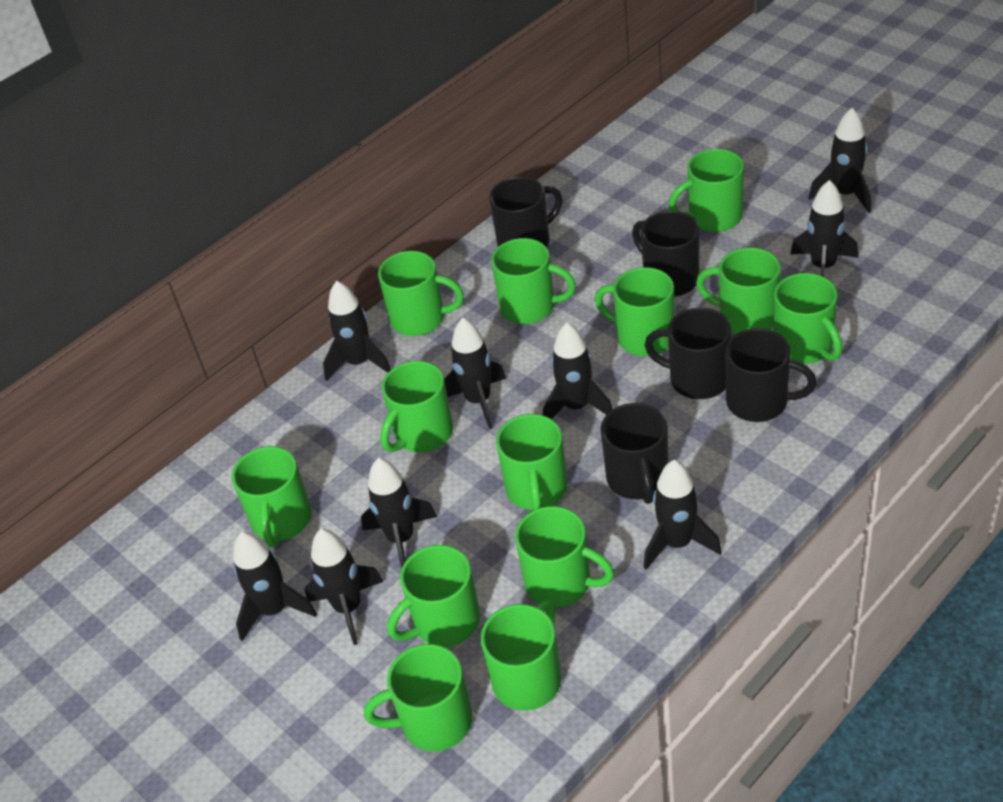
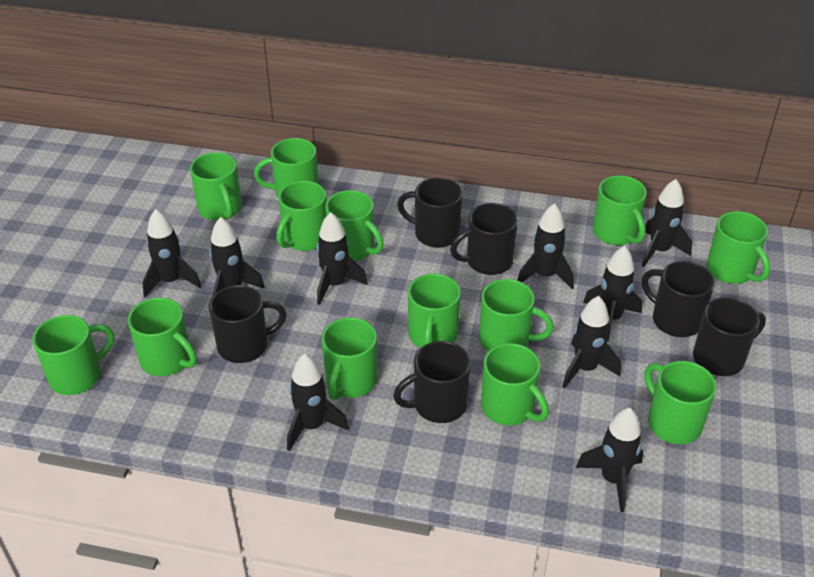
black mug: [489,177,562,247] [600,403,669,504] [632,211,699,297] [645,308,731,399] [725,328,817,422] = 5 -> [209,285,287,363] [393,341,471,423] [397,178,463,248] [450,203,518,275] [642,261,715,337] [693,297,766,376] = 6

